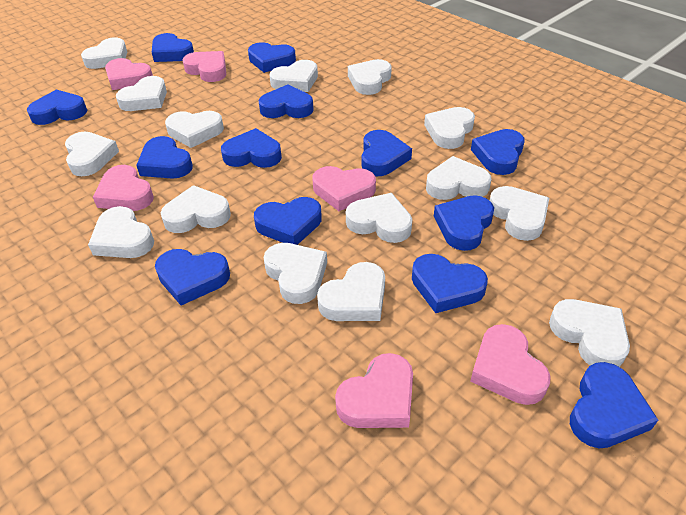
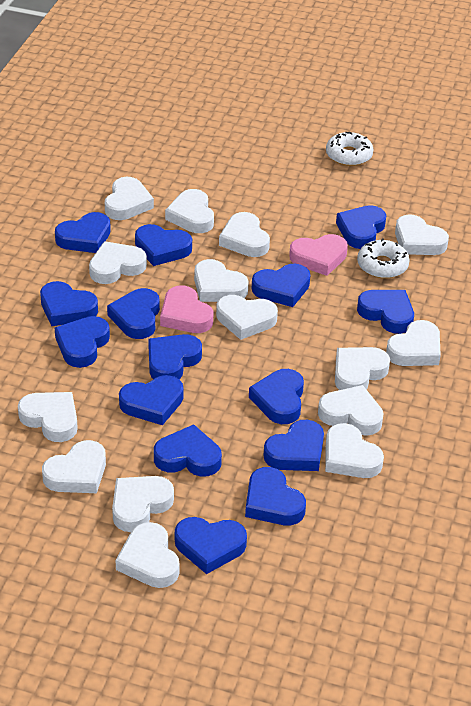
blue heart: [27,90,87,125] [136,136,193,179] [152,33,194,62] [155,249,230,306] [221,128,282,168] [248,42,296,73] [254,197,322,245] [259,84,314,118] [362,130,412,176] [412,254,488,313] [434,195,494,251] [471,129,525,175] [570,362,658,448] = 13 -> [40,281,98,326] [55,212,111,253] [55,316,110,368] [107,288,160,339] [119,375,184,425] [135,224,192,266] [148,334,202,379] [154,424,222,477] [175,517,247,574] [245,467,306,526] [249,369,304,424] [252,264,310,307] [263,420,324,471] [336,205,386,249] [357,290,414,334] = 15
pink heart: [93,165,154,211] [105,58,153,90] [183,51,226,82] [312,166,376,211] [335,353,413,428] [470,324,551,405] = 6 -> [160,285,214,333] [289,234,348,276] = 2
white donut: none = 0 -> [326,132,374,166] [357,238,410,279] = 2

